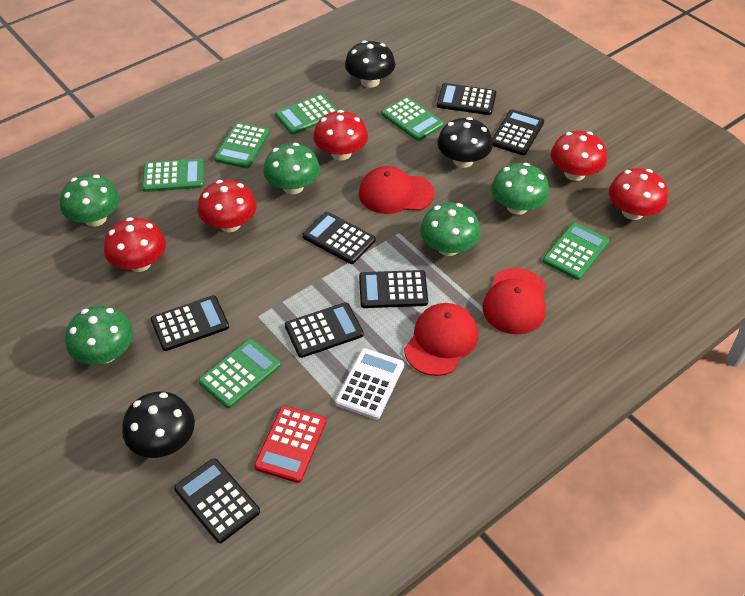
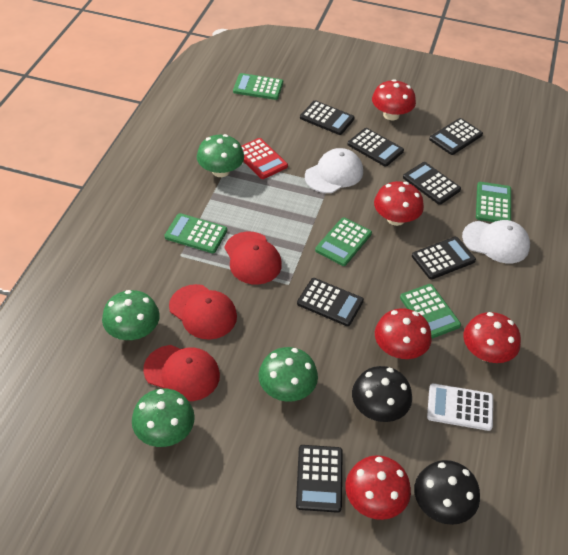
black mushroom: [122,391,195,458] [345,40,395,88] [437,117,493,168] = 3 -> [352,366,412,422] [414,460,480,525] = 2
green calculator: [142,159,204,192] [199,339,281,408] [214,122,270,169] [275,94,338,135] [381,97,444,141] [543,223,609,280] = 6 -> [164,213,227,253] [233,73,283,100] [315,217,372,266] [400,284,461,339] [476,182,511,222] = 5
green mushroom: [60,174,120,227] [65,306,133,364] [263,143,320,194] [420,203,481,256] [491,163,549,215] = 5 -> [102,290,160,340] [132,388,195,447] [197,134,244,177] [258,347,318,402] = 4
white cap: none = 0 -> [305,148,363,193] [462,220,530,264] = 2

